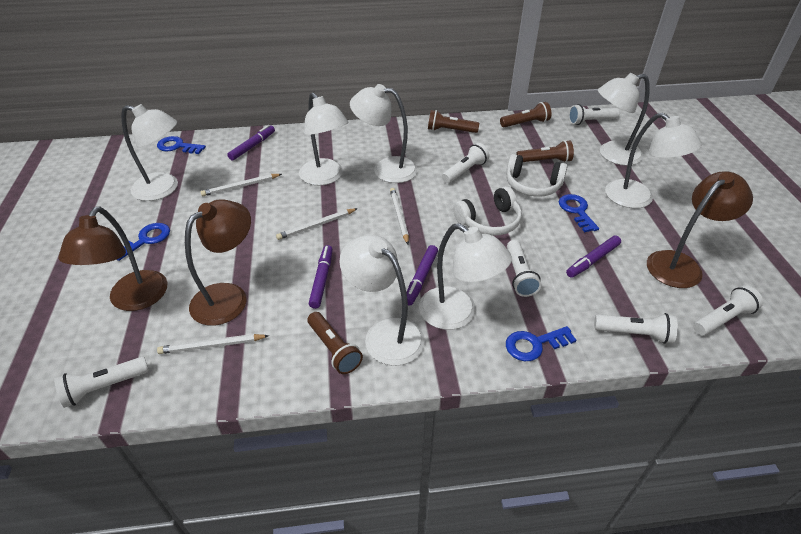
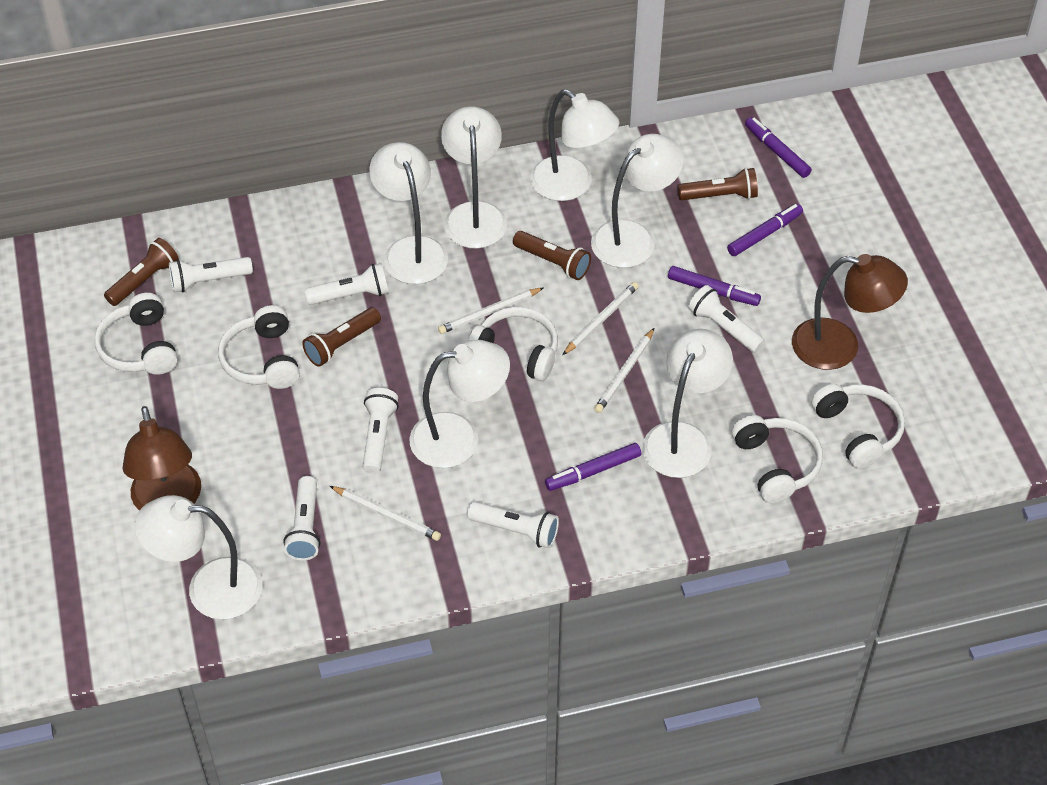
blue key: [117,223,170,261] [157,136,206,154] [506,326,576,361] [559,194,599,232] = 4 -> none = 0
brown lamp: [58,207,167,311] [185,200,251,326] [647,171,753,288] = 3 -> [123,406,201,511] [792,254,908,370] = 2
white headphones: [453,186,522,236] [506,154,568,197] = 2 -> [94,293,178,375] [218,305,300,389] [468,307,558,381] [732,415,823,503] [811,384,905,469] = 5

